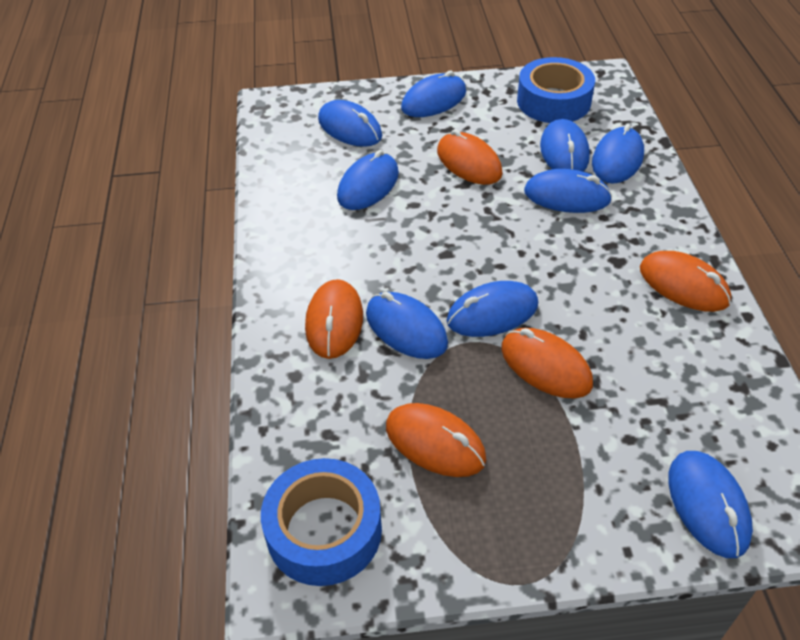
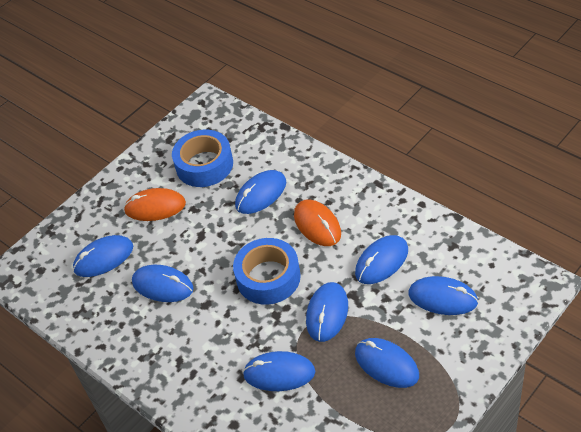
blue mouse: [318,100,382,147] [337,150,399,210] [366,292,448,359] [401,71,466,117] [446,281,538,337] [524,169,612,213] [540,119,590,172] [592,123,644,184] [668,451,753,558] = 9 -> [73,235,133,277] [132,265,194,302] [235,170,286,214] [243,351,315,391] [306,282,348,342] [355,235,408,284] [355,338,419,388] [408,276,479,315] = 8
orange mouse: [305,279,363,359] [386,403,486,477] [437,129,503,185] [501,328,593,398] [640,251,731,312] = 5 -> [123,188,186,221] [294,199,341,246] = 2

